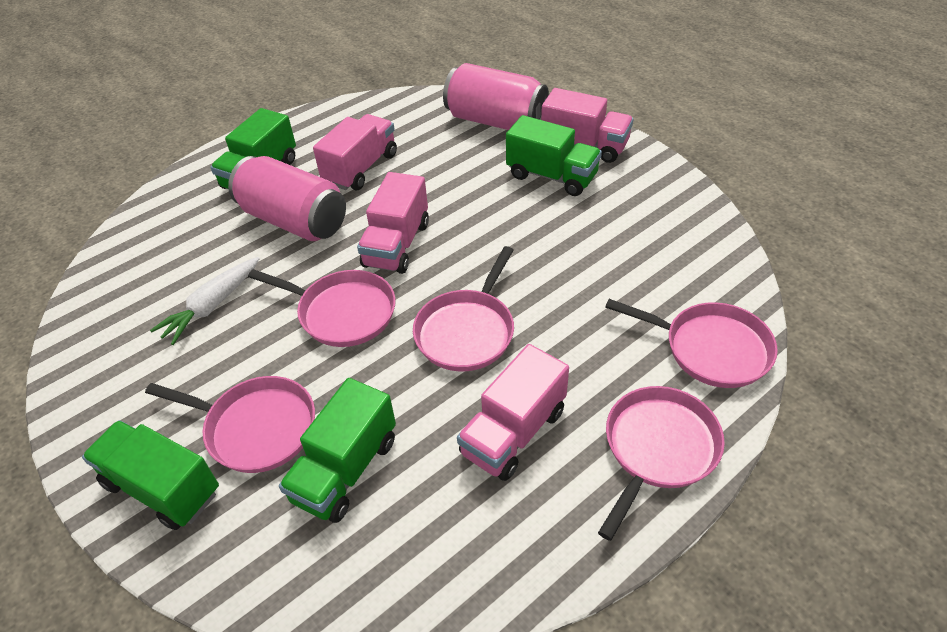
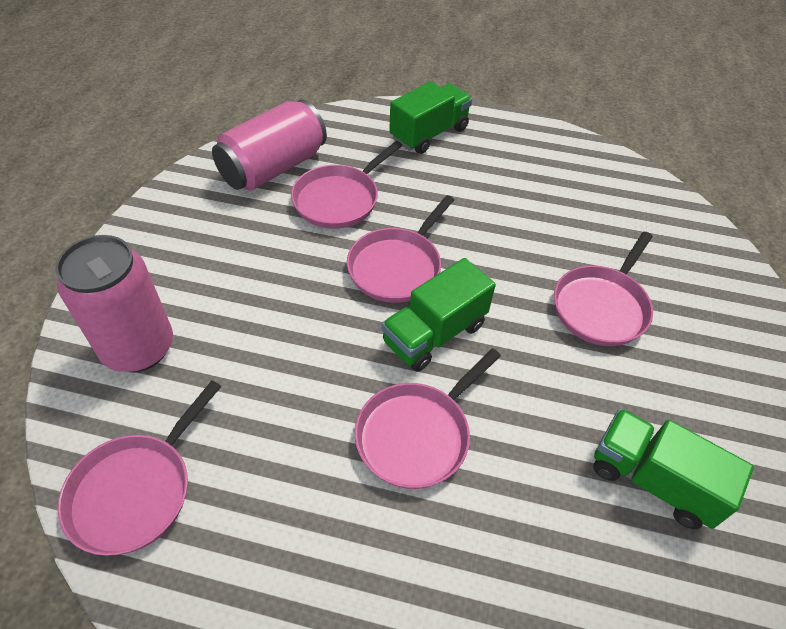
green truck: [82,420,219,530] [210,108,296,189] [279,378,396,523] [506,115,602,196] = 4 -> [382,258,496,372] [389,82,472,154] [594,408,754,529] = 3
pink truck: [313,114,397,190] [357,172,429,274] [457,344,569,481] [541,88,634,163] = 4 -> none = 0
white carrot: [150,257,260,345] = 1 -> none = 0

